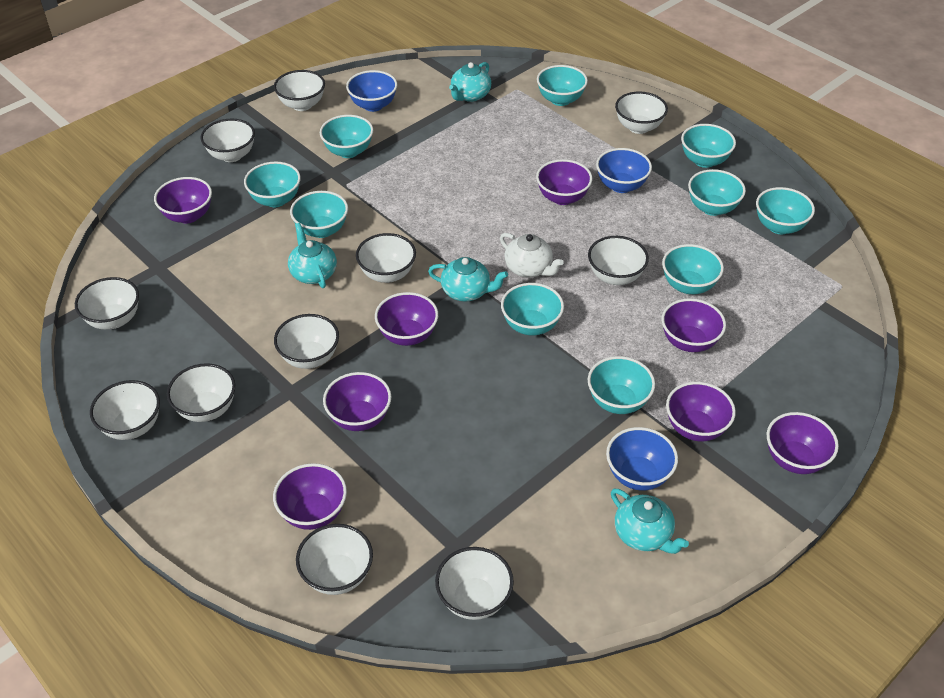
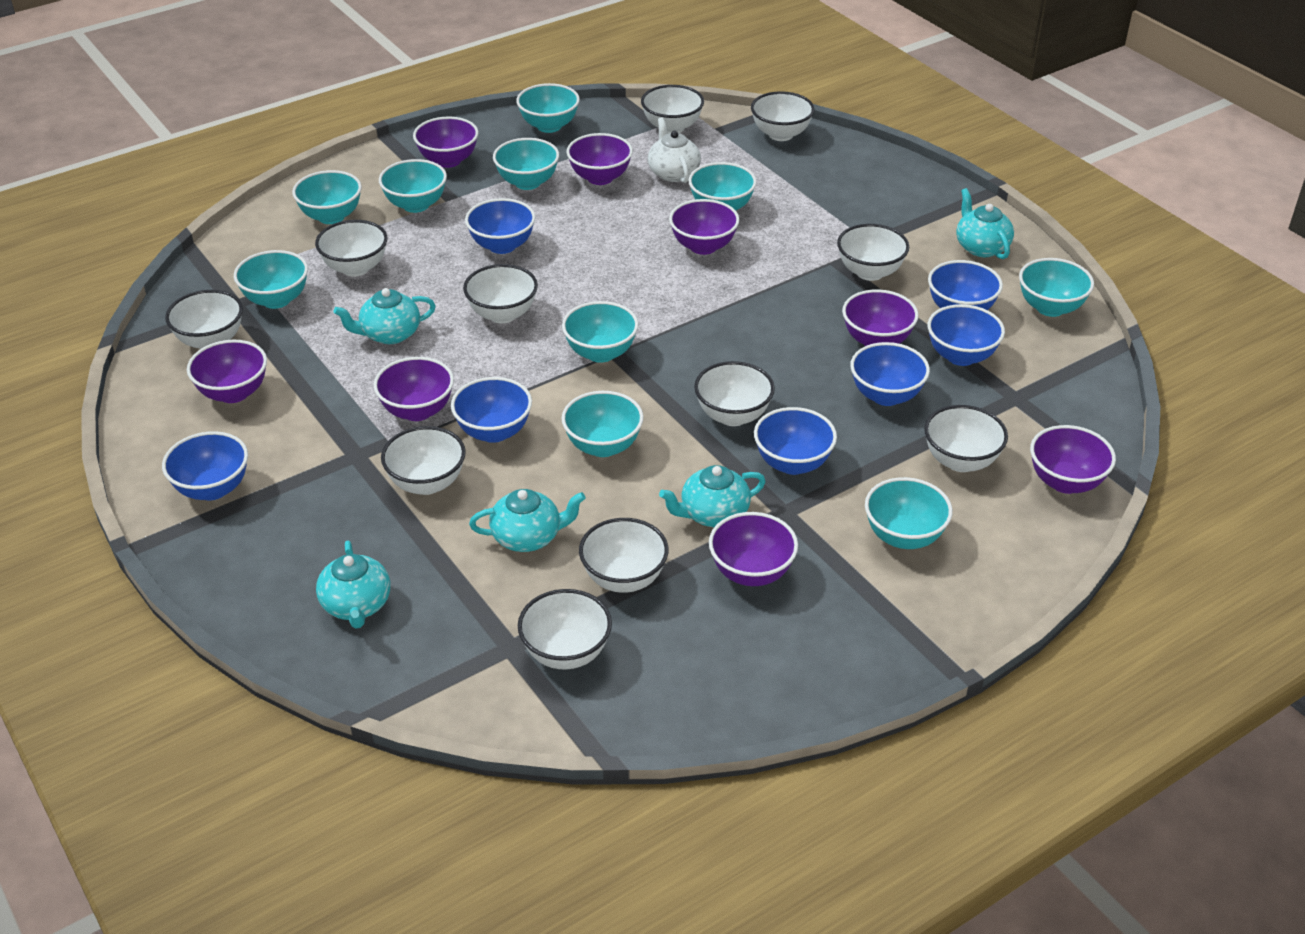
blue bowl: [346,70,397,112] [596,148,652,193] [606,427,678,490] = 3 -> [162,431,248,500] [451,377,532,443] [465,198,535,254] [754,407,837,475] [850,342,930,406] [928,260,1003,310] [928,304,1005,366] = 7
turquoise teapot: [288,223,337,288] [428,257,508,301] [449,62,491,102] [611,489,689,554] = 4 -> [316,541,390,628] [333,288,436,344] [469,489,586,552] [659,465,766,527] [956,188,1014,259] = 5

